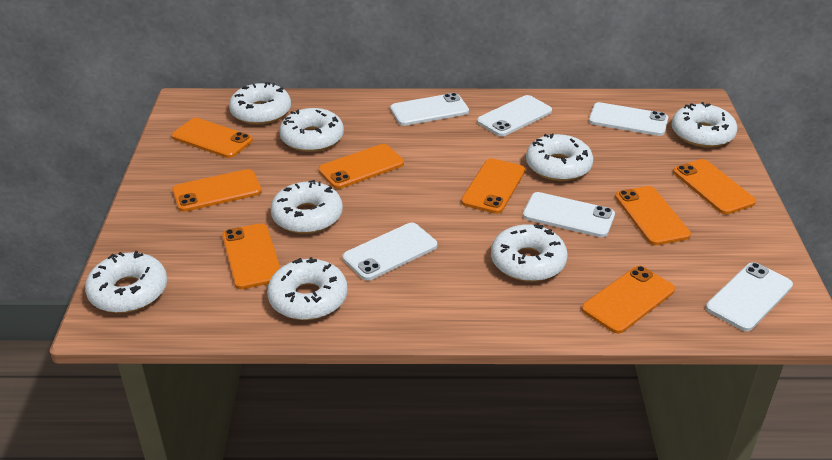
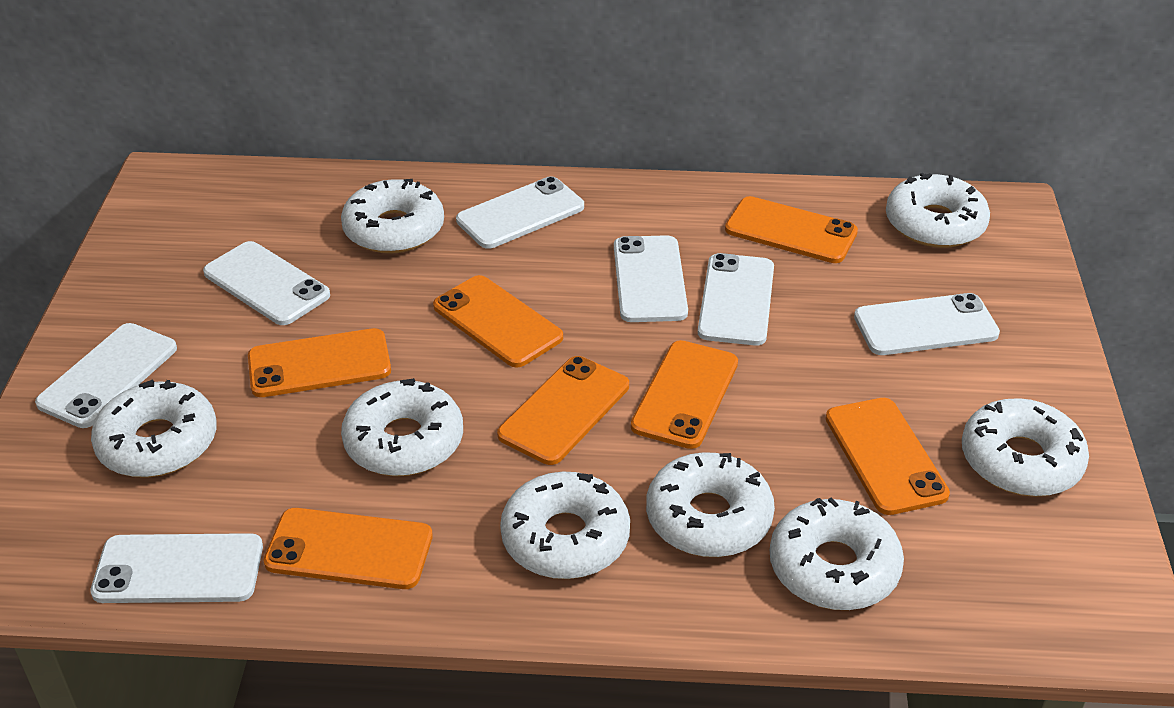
orange phone: [172,118,253,158] [172,169,262,212] [222,223,280,289] [318,144,404,189] [461,158,525,214] [582,266,675,334] [615,186,691,245] [673,159,756,214] = 8 -> [248,328,391,397] [263,508,433,589] [433,275,563,368] [497,356,629,465] [631,340,738,449] [725,196,858,263] [826,398,950,515] = 7
white phone: [343,223,437,281] [390,93,469,126] [477,95,552,136] [523,192,615,237] [589,102,668,136] [706,262,793,331] = 6 -> [35,323,177,428] [90,533,263,603] [203,241,330,325] [456,176,584,249] [614,235,688,322] [698,253,774,345] [854,293,1000,355] = 7

